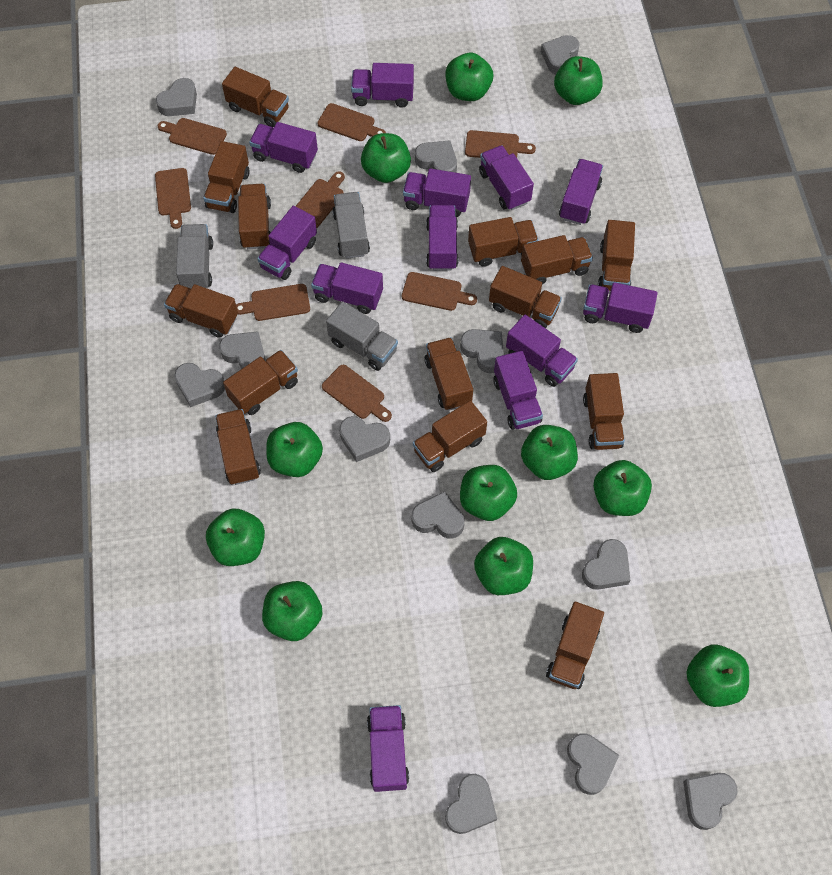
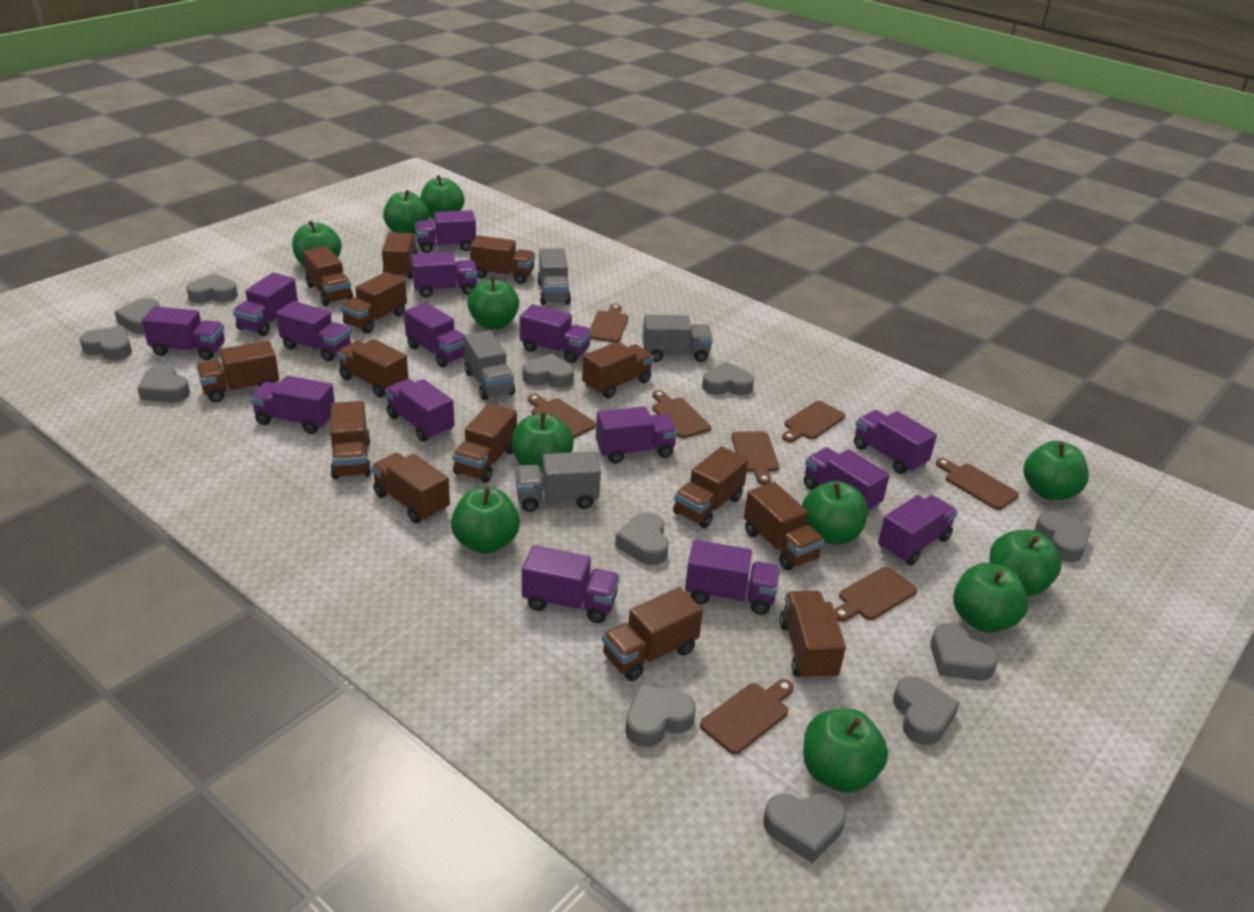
grey truck: [176,224,213,289] [326,301,398,371] [332,192,370,259] = 3 -> [464,331,515,400] [515,451,601,512] [537,248,571,305] [642,315,713,362] = 4
purple truck: [249,122,318,173] [257,206,317,280] [311,263,383,314] [351,63,414,108] [367,705,409,792] [403,168,471,217] [426,205,458,271] [479,145,534,210] [493,351,543,430] [506,315,578,387] [559,159,603,225] [583,282,658,333] = 12 -> [142,306,225,360] [233,273,298,336] [250,376,335,434] [276,301,351,361] [385,379,454,442] [404,302,465,367] [411,252,477,297] [415,210,476,253] [520,304,592,363] [522,545,620,623] [596,406,678,464] [685,540,780,615] [804,447,890,513] [854,410,937,474] [878,495,958,565] = 15

